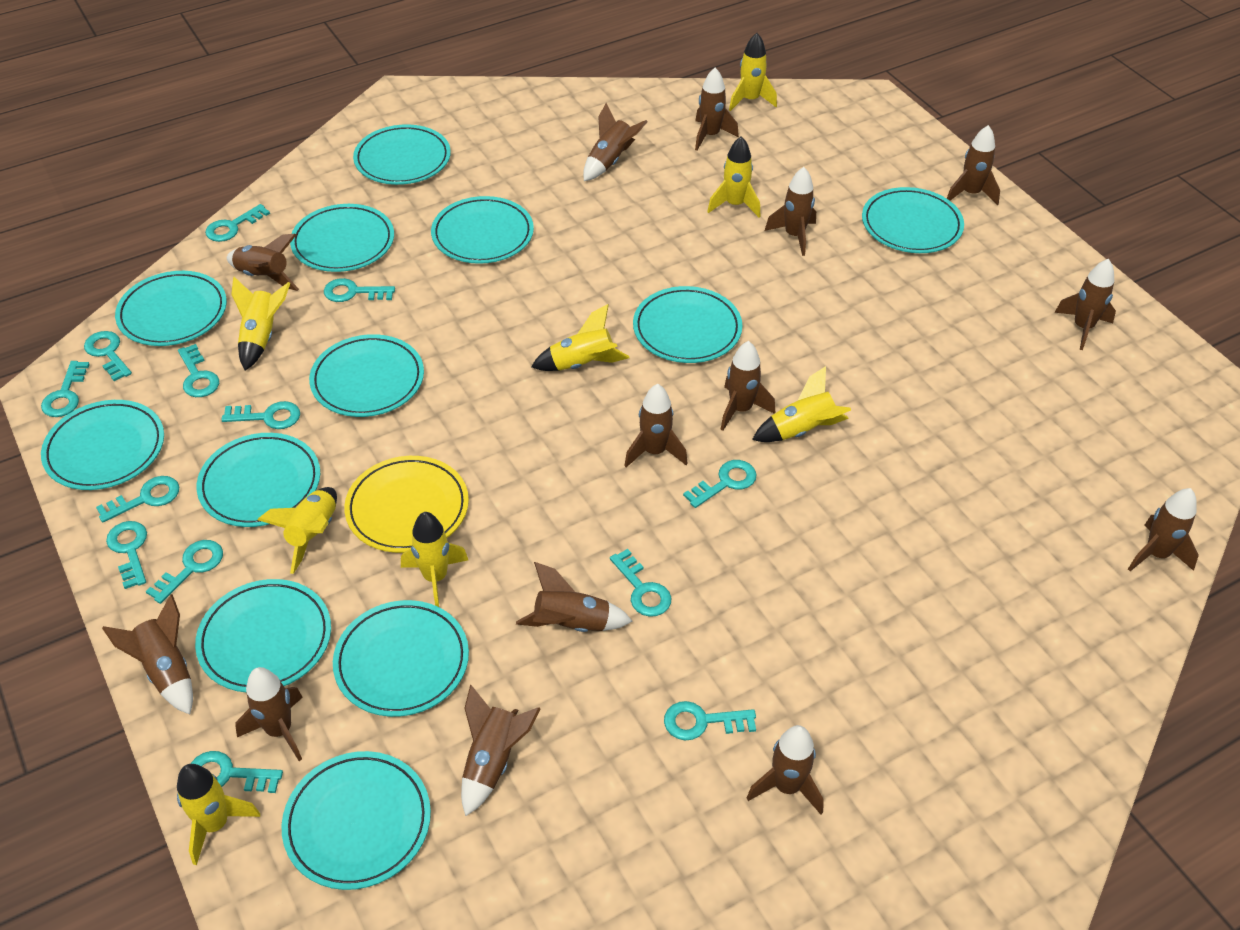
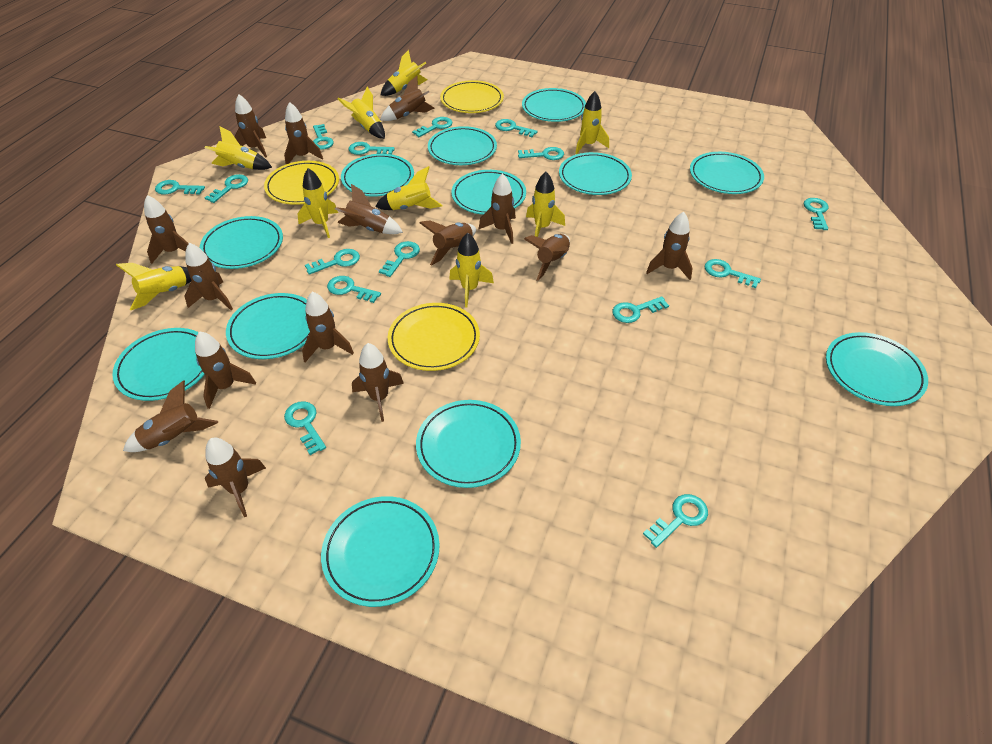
brown rocket: [102,594,193,715] [227,234,299,291] [235,667,303,761] [461,685,541,816] [516,562,632,632] [583,103,648,181] [624,384,688,468] [695,68,739,151] [720,341,775,431] [747,725,824,814] [765,167,816,256] [947,125,1000,205] [1054,259,1116,350] [1128,488,1199,571] = 14 -> [123,380,218,452] [144,195,189,264] [184,243,233,310] [195,331,256,409] [205,438,266,517] [234,94,267,158] [284,102,323,164] [302,292,354,362] [335,184,403,234] [352,343,404,422] [380,76,435,121] [420,220,476,266] [478,173,516,244] [524,234,570,281] [646,212,693,280] = 15
turquoise key: [41,361,90,417] [84,331,132,381] [96,476,179,522] [106,521,147,589] [146,540,223,604] [178,344,219,397] [191,751,283,793] [205,204,270,242] [222,401,300,429] [324,278,395,302] [610,549,671,617] [664,701,756,740] [683,460,757,508] = 13 -> [155,180,205,195] [205,174,248,203] [284,401,326,455] [305,249,360,275] [313,124,334,150] [327,276,381,303] [349,142,395,155] [379,241,420,277] [412,117,452,137] [495,119,537,137] [518,147,564,160] [612,296,669,323] [643,494,708,548] [705,259,761,288] [804,198,829,230] = 15
yellow plate: [344,456,469,553] = 1 -> [264,161,339,205] [388,303,480,371] [440,80,504,113] = 3
yellow rocket: [177,764,260,865] [231,277,290,371] [258,487,337,574] [401,512,468,607] [531,304,629,371] [707,136,760,217] [729,33,777,111] [752,366,851,442] = 8 -> [116,263,191,310] [205,126,272,170] [298,168,338,238] [337,87,385,139] [375,166,443,210] [380,50,428,96] [449,233,494,307] [526,172,565,237] [575,91,609,154] = 9

